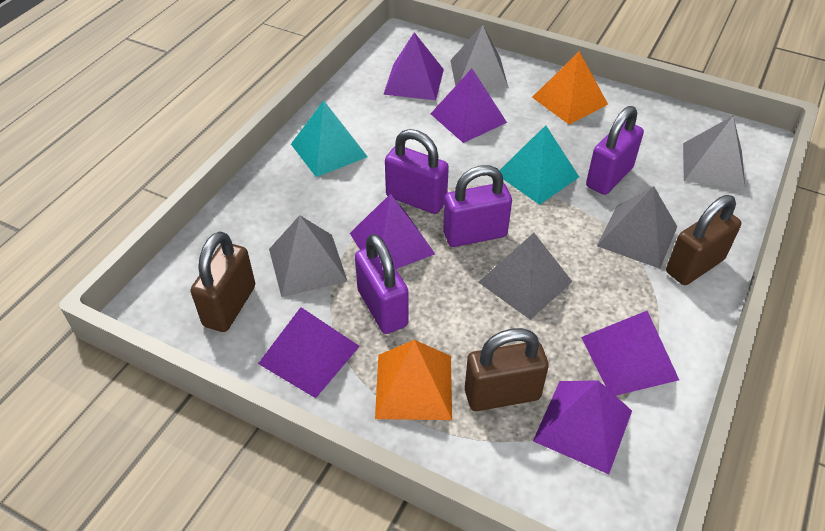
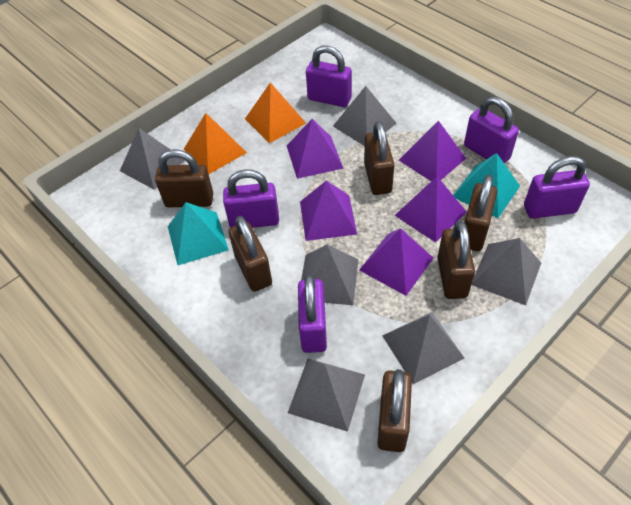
brown padlock: [191,231,255,332] [465,328,549,411] [666,195,741,285] = 3 -> [155,149,213,207] [229,216,272,292] [364,121,395,195] [377,369,412,452] [438,221,475,299] [465,175,497,251] = 6
grey pyramid: [269,215,348,297] [450,25,509,89] [478,233,573,320] [597,186,677,269] [683,116,746,190] = 5 -> [120,128,185,189] [288,359,365,432] [301,245,359,305] [333,86,397,146] [382,312,464,384] [472,238,541,305] = 6
purple padlock: [355,234,409,334] [385,129,449,214] [443,165,512,247] [586,106,644,195] = 4 -> [223,169,279,228] [298,274,327,353] [306,46,352,107] [464,96,519,164] [524,156,590,219] = 5
purple pyramid: [258,307,360,398] [350,193,435,269] [383,32,444,100] [431,69,507,143] [533,380,632,474] [581,311,679,396] = 6 -> [287,119,344,179] [300,181,357,241] [360,228,433,296] [395,176,467,242] [399,120,466,181] = 5

